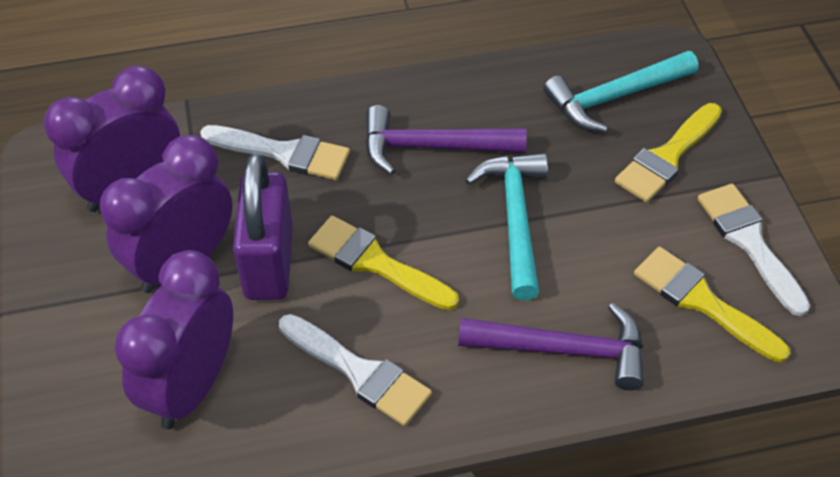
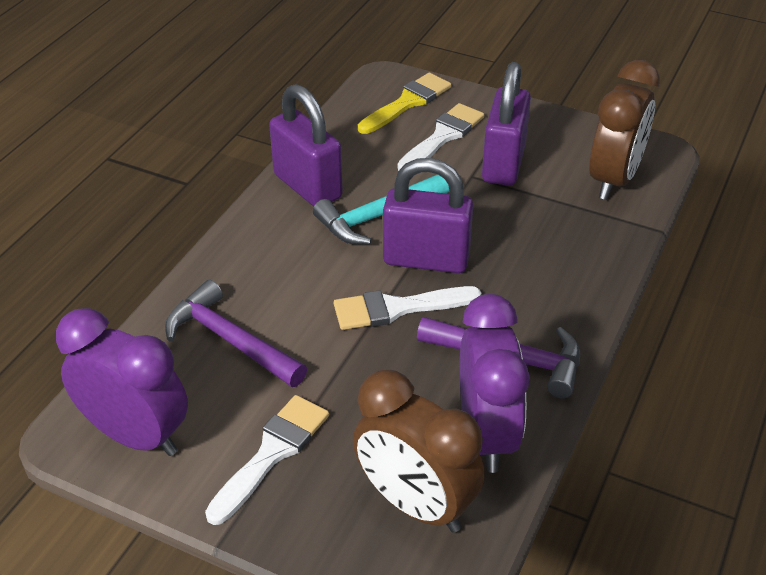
brown clock: none = 0 -> [353,370,485,533] [589,60,660,200] = 2
purple clock: [44,66,180,212] [100,135,233,293] [115,250,233,429] = 3 -> [56,308,188,456] [460,294,530,473] = 2
purple padlock: [233,154,293,300] = 1 -> [269,84,343,207] [383,158,473,273] [482,62,531,186] = 3
turquoise hammer: [465,154,548,300] [543,51,698,133] = 2 -> [313,174,449,245] = 1
yellow brush: [308,216,459,310] [615,103,722,202] [634,246,790,363] = 3 -> [358,72,451,134] = 1

